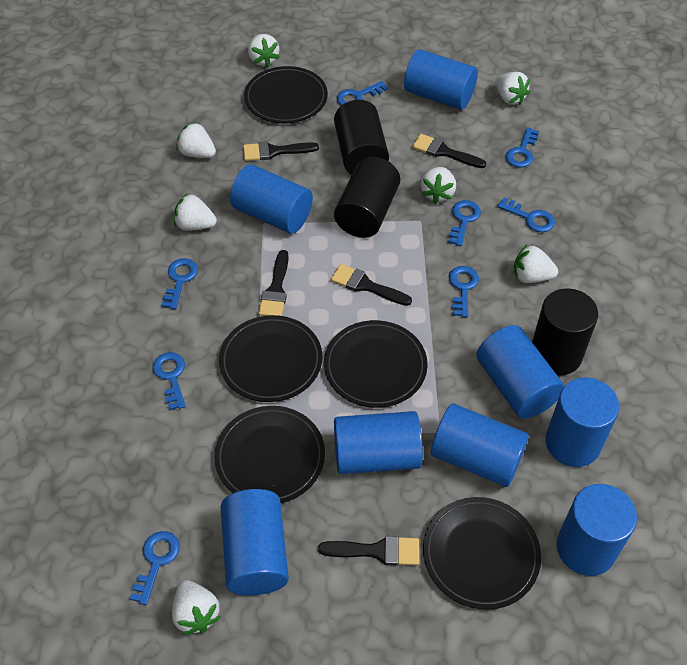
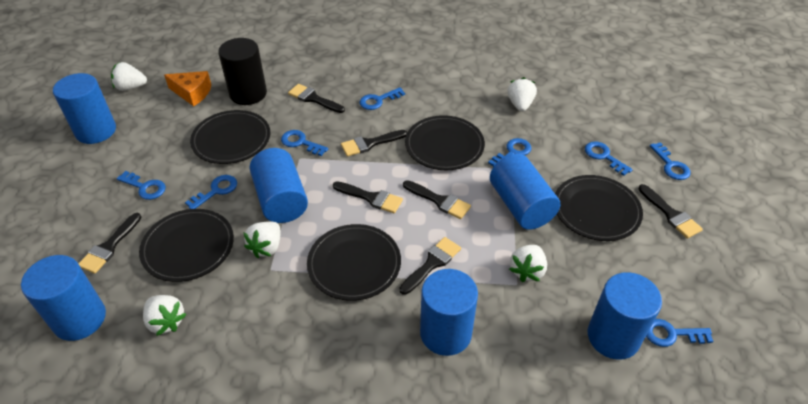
black brush: [243,141,319,161] [258,250,289,316] [318,536,419,566] [331,264,412,306] [412,134,486,168] = 5 -> [78,213,142,274] [288,84,345,113] [333,181,403,213] [341,130,407,156] [399,237,461,295] [403,180,471,219] [638,184,703,239] = 7
black cylinder: [334,100,389,175] [334,157,400,238] [532,288,598,376] = 3 -> [218,38,267,105] = 1
blue cylinder: [221,489,289,596] [230,164,313,234] [334,411,423,474] [404,49,478,110] [431,404,529,487] [476,325,564,419] [546,377,619,467] [557,484,637,576] = 8 -> [21,255,106,341] [53,73,116,144] [249,148,308,223] [420,269,478,356] [490,154,560,230] [588,272,662,360] = 6
orange cheese: none = 0 -> [164,71,211,106] = 1
white strawberry: [172,580,221,635] [174,193,217,231] [176,122,216,158] [248,34,279,67] [421,167,456,204] [495,72,530,105] [514,245,558,283] = 7 -> [111,62,147,91] [143,295,187,336] [243,221,280,258] [507,77,537,112] [509,245,547,282] = 5

